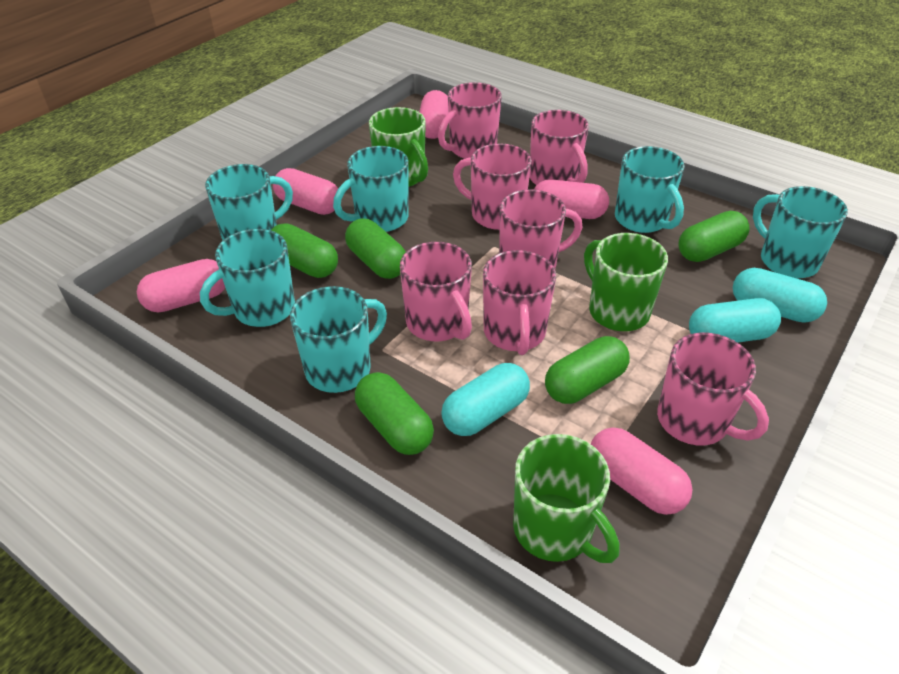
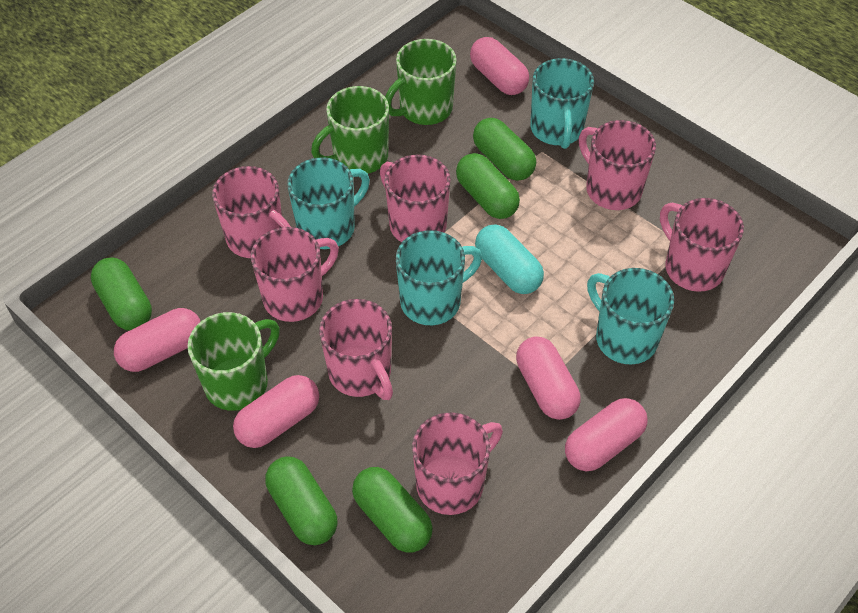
turquoise capsule: [441,363,530,436] [689,298,781,343] [733,268,827,323] = 3 -> [475,224,544,294] = 1
turquoise mug: [200,229,295,327] [205,164,293,241] [290,286,387,393] [333,146,409,232] [615,146,685,233] [753,186,848,278] = 6 -> [287,157,370,249] [396,230,482,325] [530,58,594,149] [587,268,674,365] = 4

